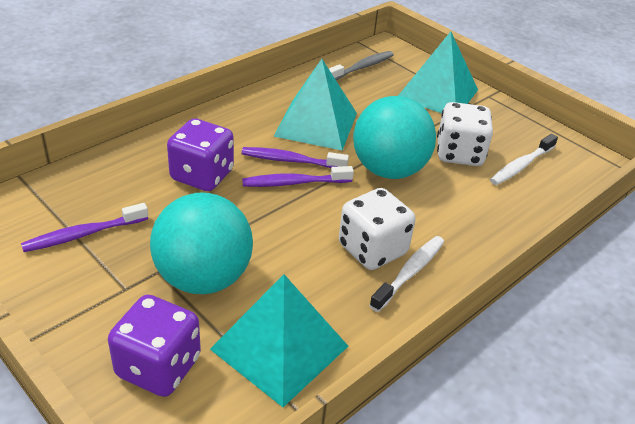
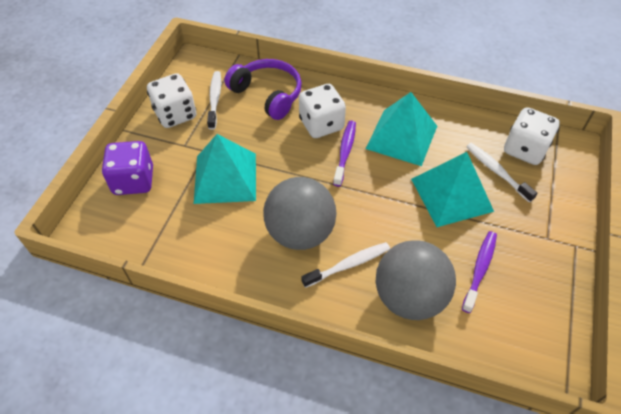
grey ball: none = 0 -> [263,177,337,250] [376,240,456,320] = 2
grey toothbrush: [329,51,394,80] = 1 -> none = 0
purple dice: [108,294,201,397] [167,118,234,191] = 2 -> [102,141,153,195] = 1
purple headphones: none = 0 -> [224,59,302,120] = 1
purple toothbrush: [21,203,148,252] [241,147,349,168] [242,166,354,187] = 3 -> [333,121,356,187] [462,231,497,313] = 2
turquoise ball: [150,192,253,294] [353,96,436,179] = 2 -> none = 0
white dice: [339,188,416,270] [437,102,493,166] = 2 -> [147,73,196,128] [299,84,346,138] [504,107,560,165] = 3
white toothbrush: [369,236,444,312] [490,134,558,185] = 2 -> [207,71,221,130] [301,242,390,288] [466,143,538,203] = 3

